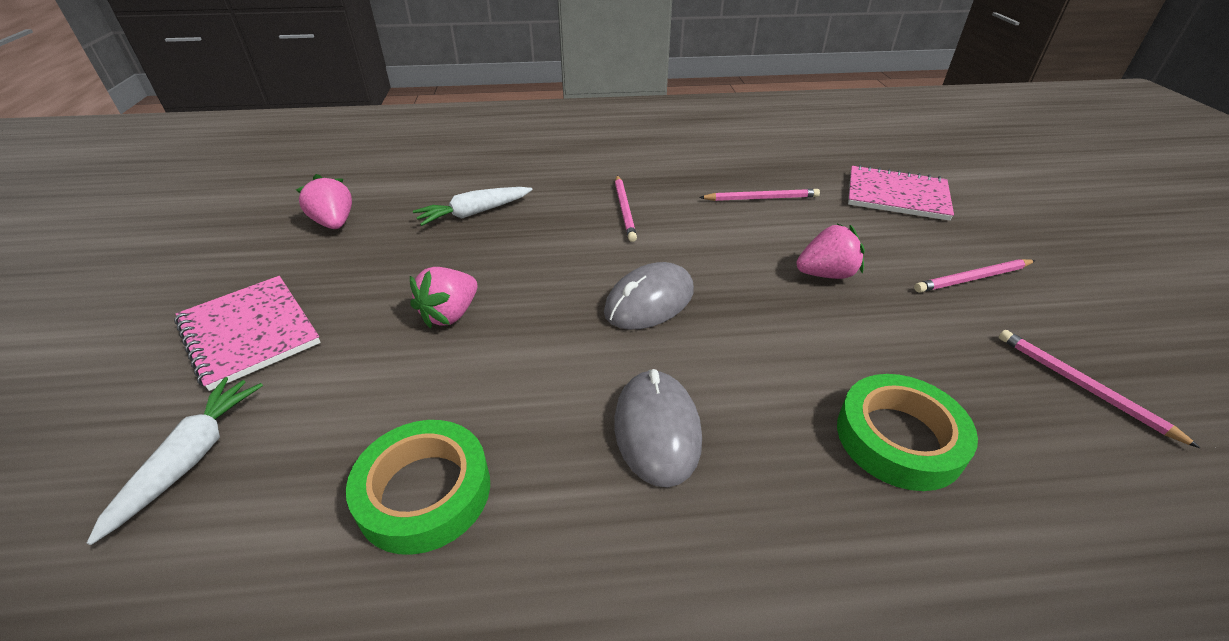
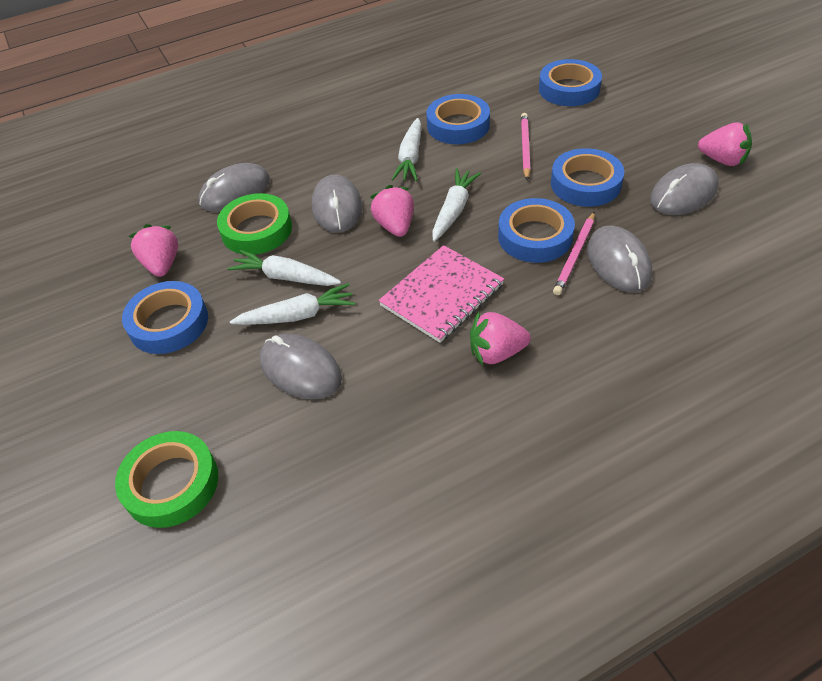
blue tape: none = 0 -> [122,281,208,354] [426,94,490,144] [498,198,575,263] [539,59,602,106] [551,148,624,207] = 5
grey mouse: [604,262,694,330] [614,369,702,487] = 2 -> [199,163,270,212] [260,334,342,399] [312,175,362,233] [587,225,652,292] [650,163,719,215] = 5
pink notebook: [174,276,321,391] [848,165,954,221] = 2 -> [379,245,504,343] = 1
pink pencil: [615,176,637,242] [699,189,820,201] [914,259,1036,293] [999,330,1200,448] = 4 -> [521,113,531,181] [553,212,595,295] = 2
pink strawberry: [296,174,352,229] [410,267,477,328] [796,224,865,279] = 3 -> [129,224,178,277] [370,185,414,237] [470,312,531,365] [698,122,752,166] = 4
white carrot: [87,377,263,545] [413,187,532,226] = 2 -> [228,250,341,286] [230,283,355,325] [391,118,422,181] [432,168,481,242] = 4

